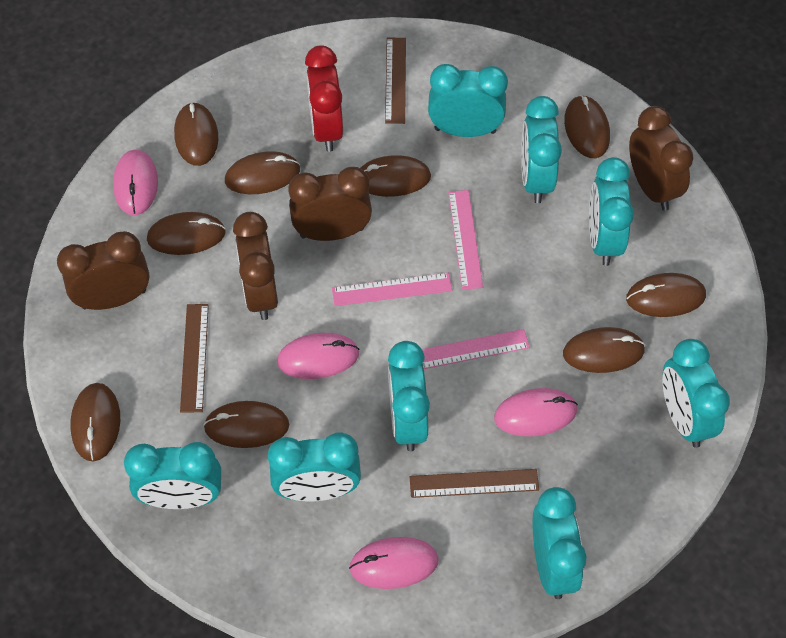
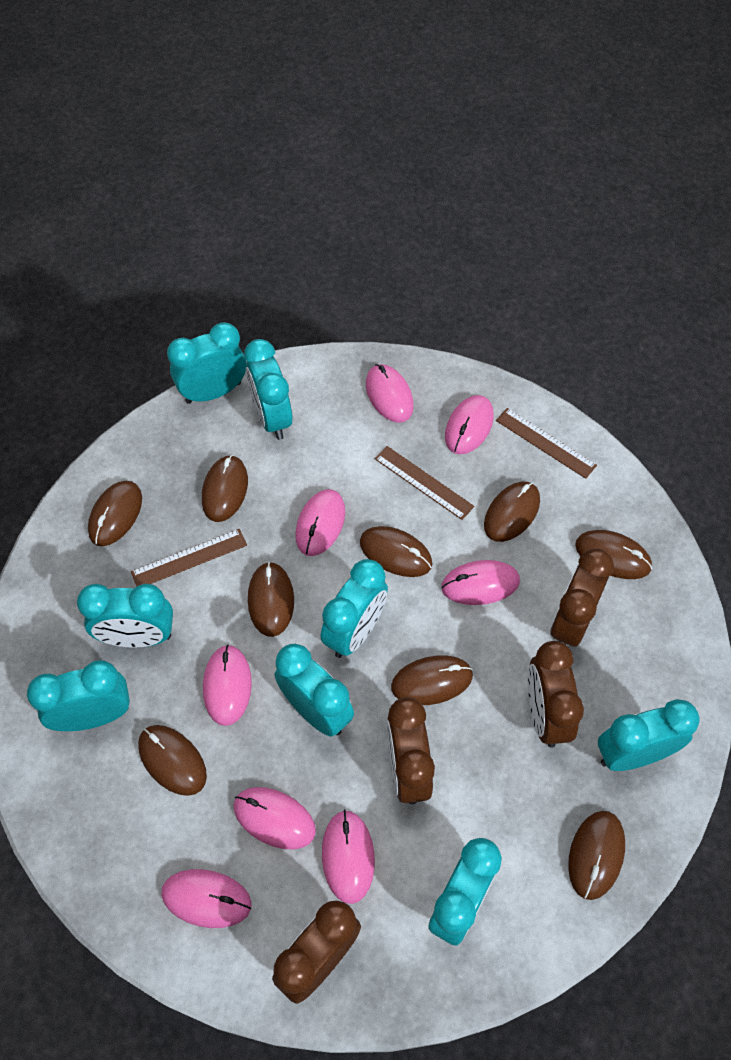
pink mouse: [113,150,158,215] [277,333,359,379] [349,537,439,589] [494,388,578,436] = 4 -> [161,869,252,928] [203,645,252,726] [234,787,316,849] [295,489,345,556] [322,809,375,904] [366,364,414,423] [441,560,520,605] [445,395,494,454] = 8
pink ruler: [332,273,452,306] [422,329,530,369] [448,190,483,290] = 3 -> none = 0
red clock: [305,45,343,152] = 1 -> none = 0

